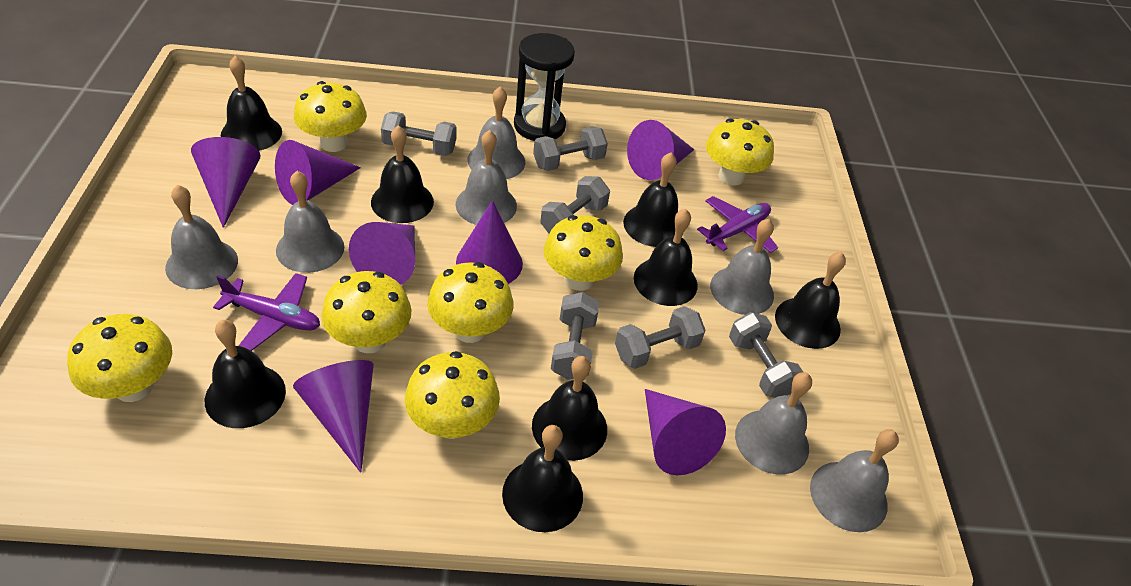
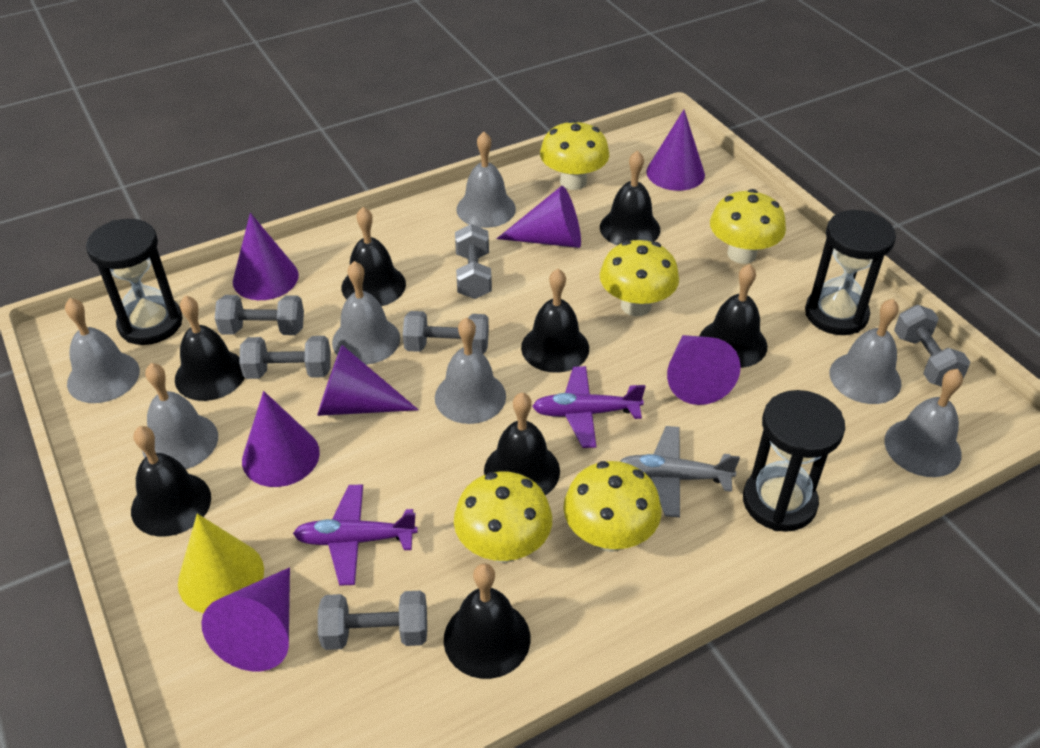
black hourglass: [514,33,575,141] = 1 -> [86,219,183,345] [743,390,845,532] [805,210,896,335] = 3
grey plane: none = 0 -> [620,426,740,517] = 1
yellow cone: none = 0 -> [178,514,264,613] = 1
yellow mushroom: [67,314,172,402] [294,81,367,152] [321,271,412,353] [405,351,500,439] [427,262,513,343] [543,215,623,291] [706,118,774,186] = 7 -> [454,471,552,563] [540,120,609,190] [563,461,661,552] [600,240,679,316] [710,189,786,264] = 5

